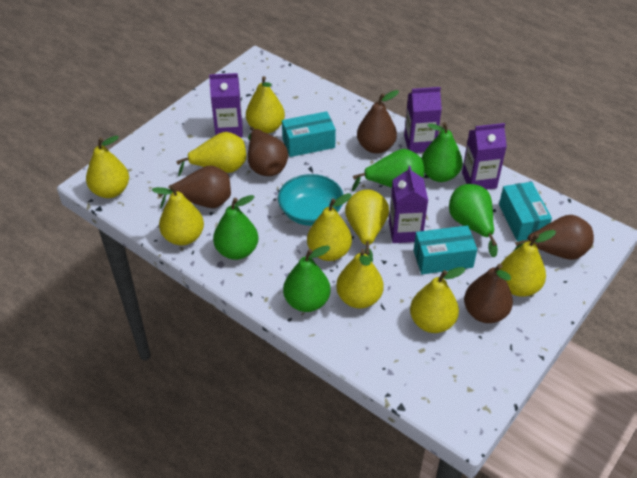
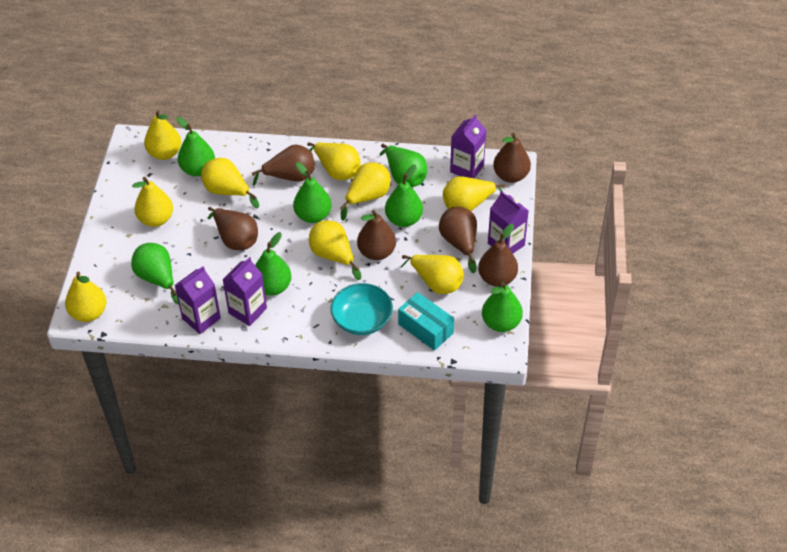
brown pear: [158,165,231,209] [248,127,288,176] [357,90,399,154] [464,264,513,323] [514,215,594,260] = 5 -> [208,207,258,250] [252,144,315,186] [357,210,396,260] [439,206,477,273] [478,224,518,287] [493,132,531,183] = 6
green pear: [213,195,258,260] [283,245,331,312] [352,149,424,191] [422,122,463,182] [449,184,498,258] = 5 -> [131,243,179,305] [176,117,215,176] [255,232,291,295] [293,162,332,223] [379,144,427,187] [385,164,423,227] [482,282,523,332] = 7
turquoise box: [282,111,336,157] [413,225,477,274] [499,182,552,242] = 3 -> [398,292,454,351] = 1

